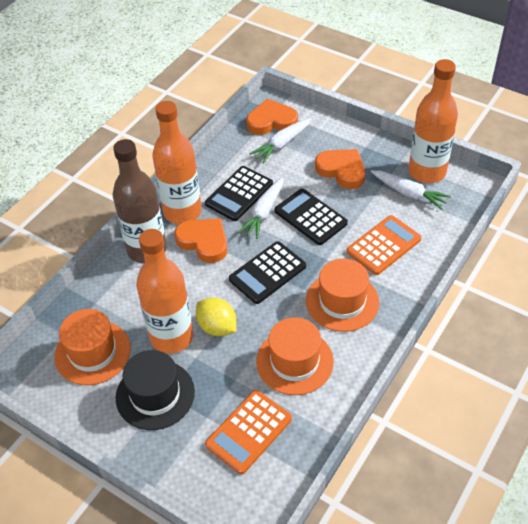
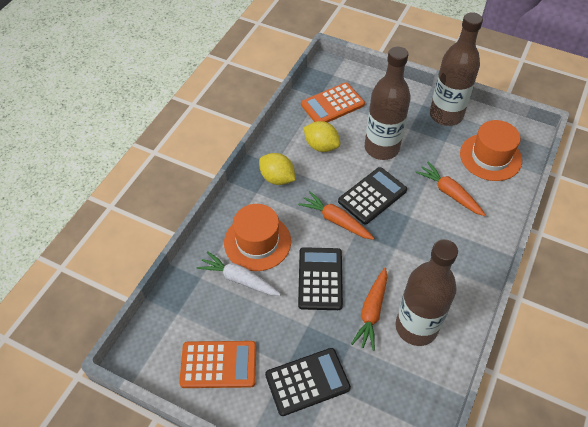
black hat: [116,350,195,430] = 1 -> none = 0
brown bottle: [113,139,167,263] = 1 -> [365,46,411,160] [396,239,458,346] [430,12,483,126] = 3
orange bottle: [136,229,193,353] [152,101,202,224] [408,59,458,183] = 3 -> none = 0
orange carrot: none = 0 -> [298,191,374,240] [351,268,387,351] [415,162,486,216] = 3
orange hat: [54,309,131,385] [256,317,334,395] [306,259,379,332] = 3 -> [224,204,291,271] [460,120,522,181] = 2
orange heart: [174,218,228,263] [246,99,298,135] [315,149,365,189] = 3 -> none = 0
white carrot: [238,177,283,239] [249,118,312,163] [371,170,451,210] = 3 -> [197,251,281,296] = 1
yellow lemon: [196,297,236,336] = 1 -> [259,153,295,185] [303,121,340,152] = 2

